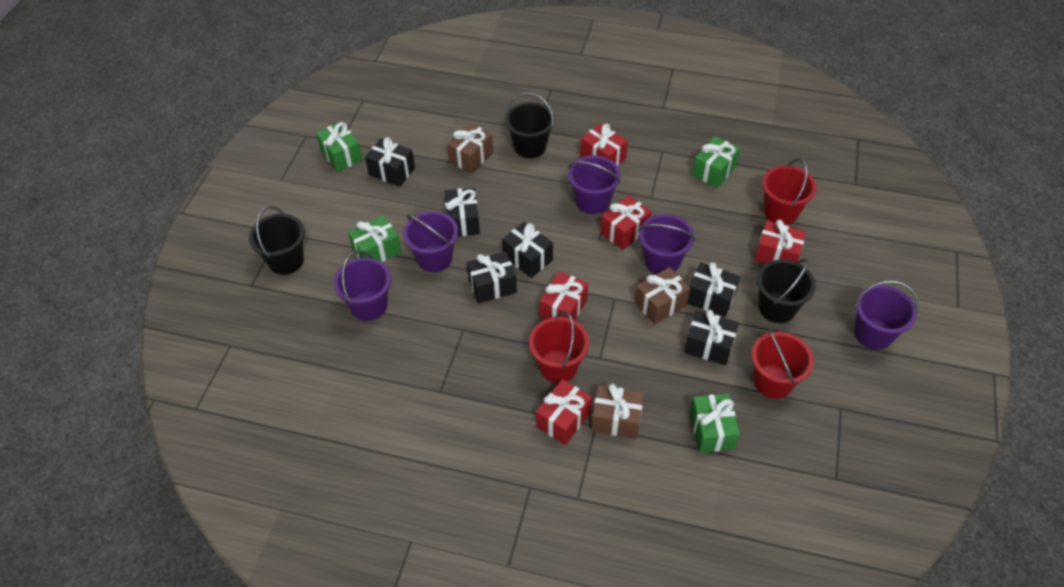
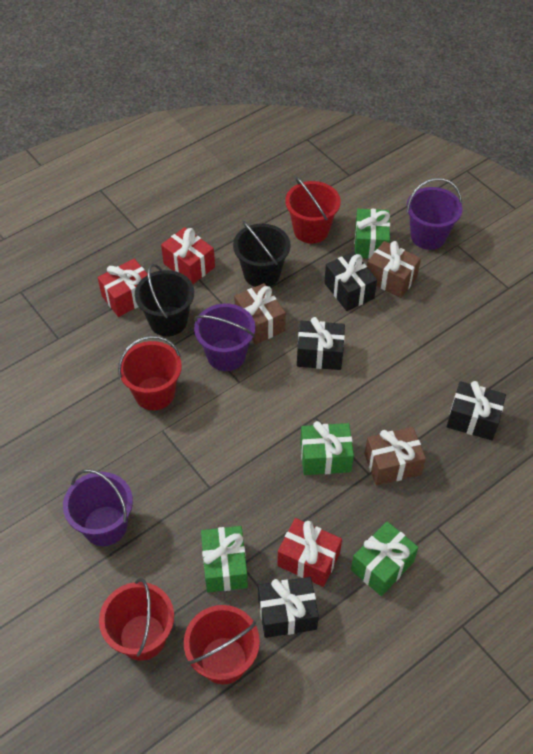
black bucket: [249,206,305,275] [505,93,555,158] [757,258,816,323] = 3 -> [135,264,194,337] [233,221,291,287] = 2
black gift: [365,137,415,187] [444,188,480,236] [467,252,517,303] [502,222,553,278] [684,310,739,365] [687,262,740,317] = 6 -> [258,577,319,638] [297,317,345,370] [324,252,377,311] [447,381,506,440] = 4
purple bucket: [333,250,391,321] [403,211,458,272] [568,155,621,214] [638,214,695,274] [854,280,919,350] = 5 -> [63,469,133,546] [194,304,255,371] [406,178,463,250] = 3
red bucket: [529,311,589,383] [751,328,814,399] [762,158,816,225] = 3 -> [99,578,174,661] [118,336,182,410] [184,605,260,684] [285,177,341,244] = 4
red gift: [536,379,592,445] [540,271,588,321] [580,124,628,166] [600,195,651,250] [754,220,806,264] = 5 -> [98,259,148,317] [161,227,215,284] [277,518,342,587] = 3

